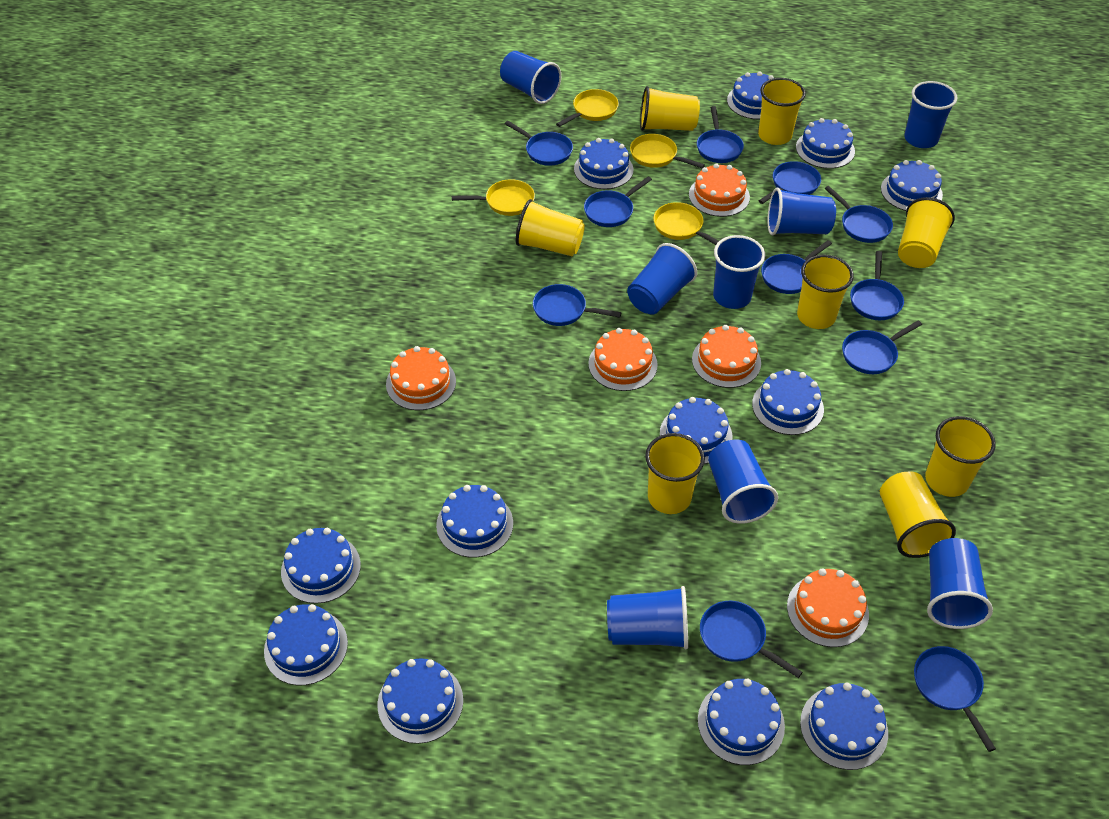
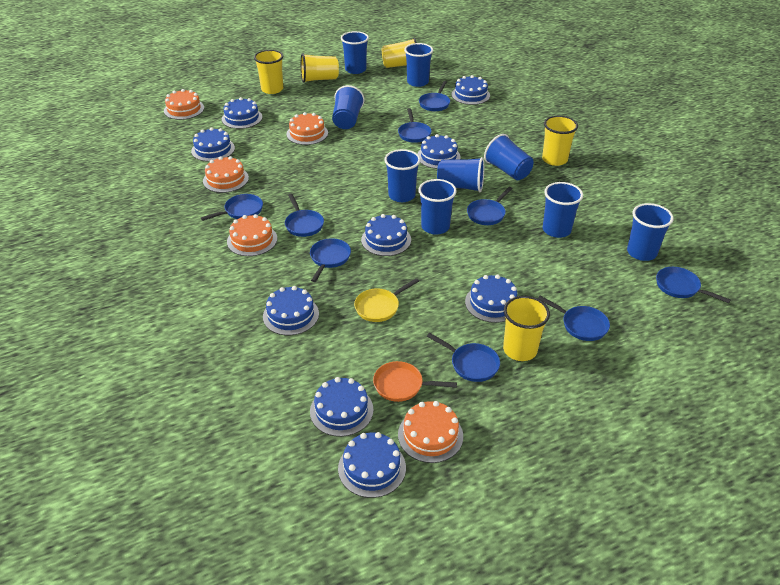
blue cake: [264,604,348,685] [281,528,361,604] [378,658,463,744] [436,485,513,557] [574,138,633,189] [660,397,732,464] [698,679,785,765] [727,72,774,119] [752,369,824,435] [796,118,855,169] [800,683,888,770] [881,160,943,211] = 12 -> [191,127,235,162] [222,97,263,129] [263,286,319,335] [310,377,373,437] [338,432,406,498] [361,214,411,256] [418,134,461,169] [451,75,490,105] [465,275,517,323] = 9
blue cup: [500,51,561,104] [607,586,688,649] [627,243,697,315] [708,440,778,524] [713,235,765,309] [768,188,836,236] [904,81,957,148] [927,538,993,629] = 8 -> [332,85,364,129] [341,31,369,74] [384,149,421,202] [404,43,433,87] [418,179,457,235] [437,157,484,192] [484,134,534,180] [543,182,583,238] [627,203,673,261] = 9
blue pan: [505,121,573,166] [533,284,621,326] [584,176,652,227] [697,106,744,163] [700,601,803,678] [758,161,821,204] [761,240,832,294] [825,186,893,243] [842,320,922,374] [850,251,904,320] [914,646,996,752] = 11 -> [201,194,263,221] [285,193,324,237] [310,238,351,282] [398,108,432,143] [419,81,450,111] [427,333,500,382] [467,187,513,225] [538,296,610,341] [656,267,731,303] = 9
orange pan: none = 0 -> [373,361,457,402] = 1
yellow cup: [516,199,585,256] [640,86,700,131] [645,433,705,514] [758,78,806,145] [797,255,854,329] [880,472,956,558] [898,197,955,268] [925,416,996,497] = 8 -> [254,50,283,94] [301,53,339,83] [381,38,417,68] [503,296,550,361] [542,116,578,166] = 5
yellow pan: [452,179,535,216] [556,89,619,127] [630,134,705,168] [653,202,719,245] = 4 -> [354,278,419,322] = 1

